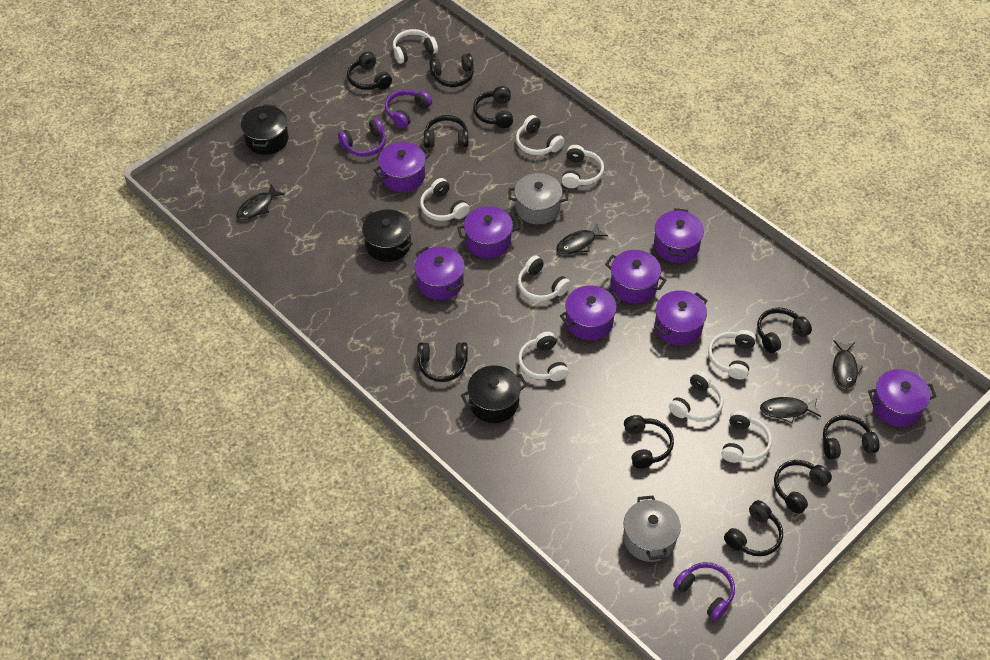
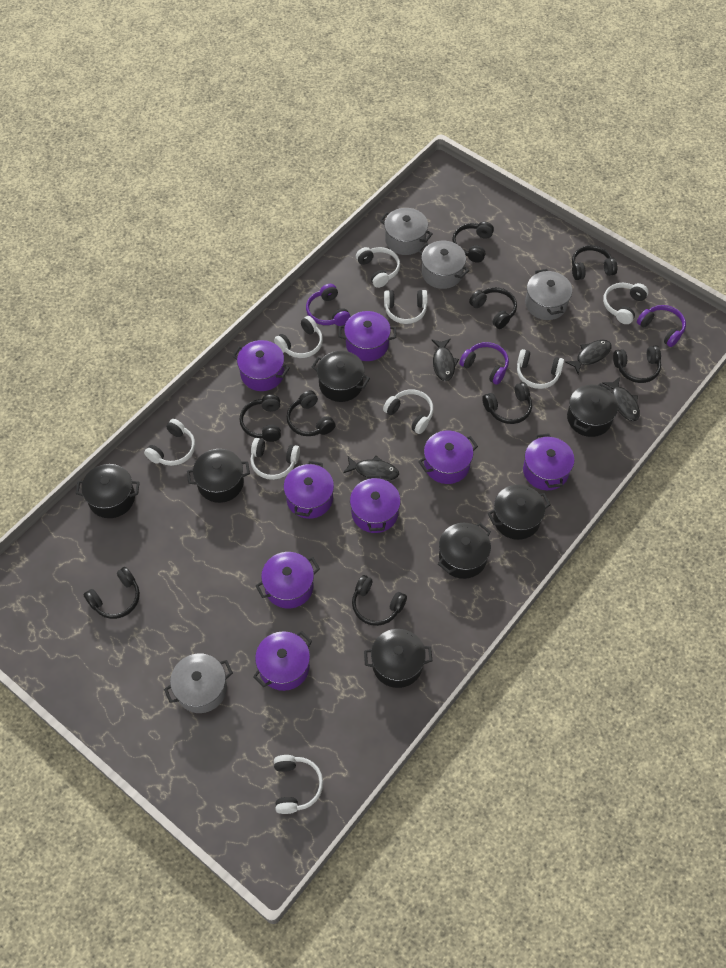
black headphones: [347,52,392,90] [417,342,468,382] [424,115,468,148] [429,54,474,87] [473,86,513,128] [624,415,674,468] [724,500,783,556] [757,307,812,353] [774,460,832,514] [823,415,879,460] = 10 -> [84,567,140,619] [239,395,281,442] [287,391,335,436] [352,575,407,626] [452,222,494,263] [469,287,517,329] [482,382,532,424] [572,245,617,280] [613,345,661,383] = 9
black pot: [241,104,289,155] [361,209,413,262] [461,365,527,423] = 3 -> [76,464,140,518] [187,449,250,503] [312,351,370,402] [364,629,432,688] [438,523,491,579] [488,485,551,540] [567,383,618,437] = 7
grey pot: [508,173,568,224] [623,495,681,562] = 2 -> [164,653,233,713] [380,208,433,255] [418,241,469,289] [525,269,572,320] = 4

